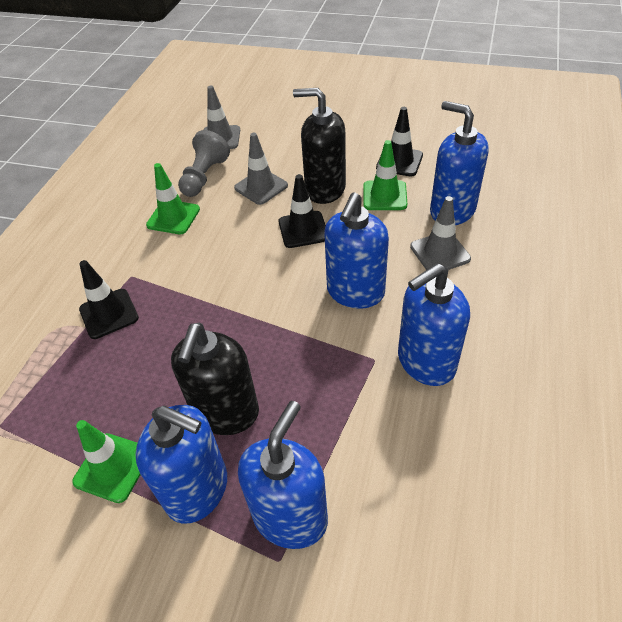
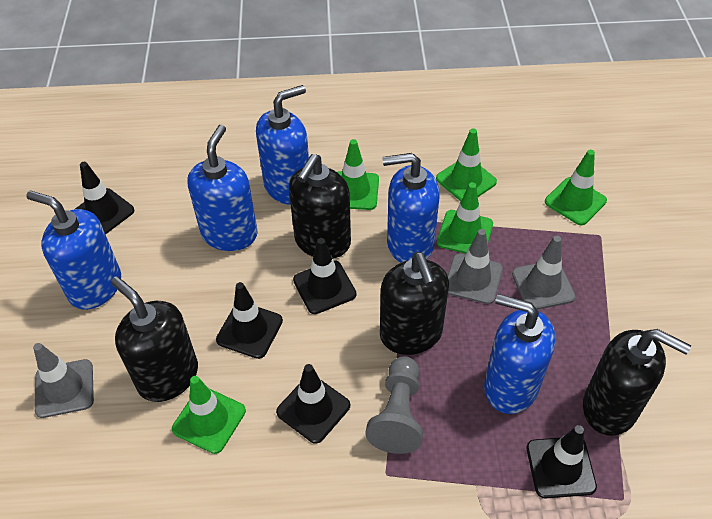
black soap dispenser: [171,322,259,435] [293,88,346,204] = 2 -> [111,276,198,402] [289,154,351,259] [380,252,449,355] [583,329,691,436] = 4
black traffic cone: [79,260,139,339] [278,174,326,248] [376,107,423,177] = 3 -> [75,162,134,234] [216,282,283,359] [276,364,350,444] [293,238,356,314] [527,425,597,498] = 5
green traffic cone: [72,420,140,503] [146,163,200,234] [363,140,407,210] = 3 -> [172,376,246,454] [337,139,379,210] [436,128,497,201] [437,182,493,254] [545,150,607,225] = 5

